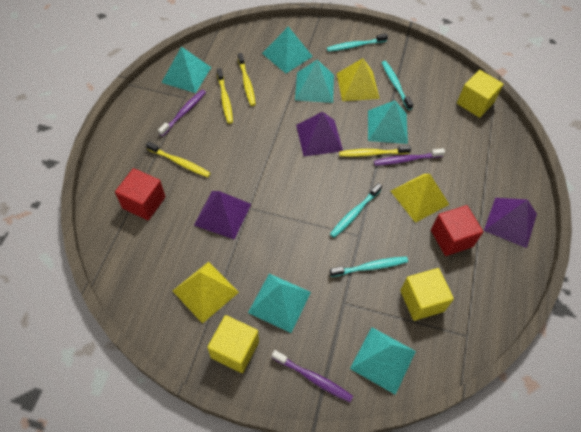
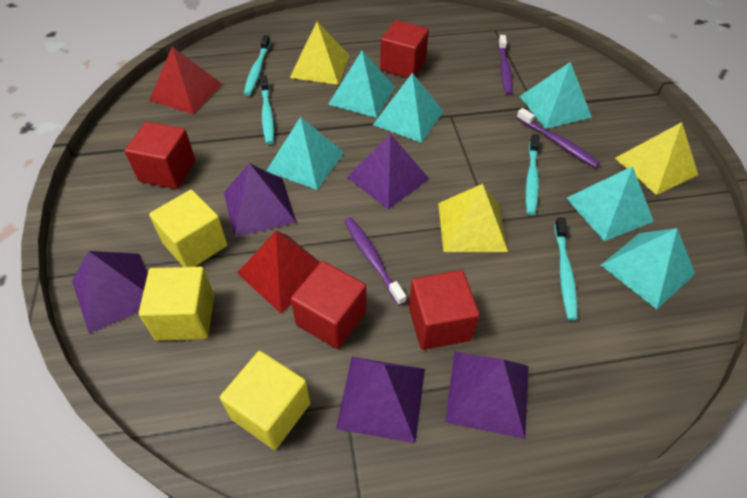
purple pyramid: [194,191,251,239] [296,112,343,156] [484,198,537,248] = 3 -> [72,251,148,334] [224,163,297,238] [336,357,425,443] [347,134,429,210] [445,352,528,439] = 5
red cube: [115,168,165,220] [431,205,483,256] = 2 -> [124,122,196,189] [291,261,366,349] [380,20,429,78] [408,270,480,350] = 4
red pyramid: none = 0 -> [149,47,222,114] [237,231,320,313] = 2
yellow toothbrush: [146,141,211,177] [217,68,233,124] [238,53,256,106] [339,145,411,157] = 4 -> none = 0

